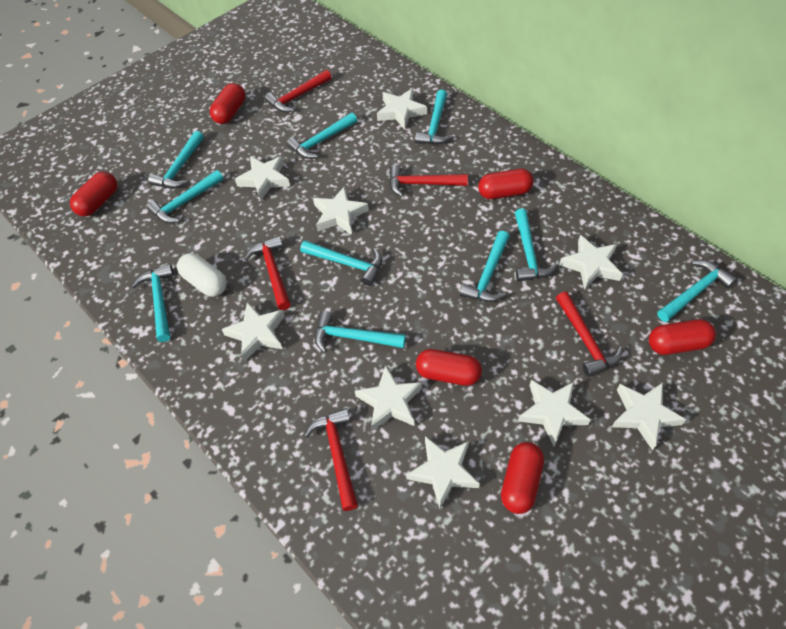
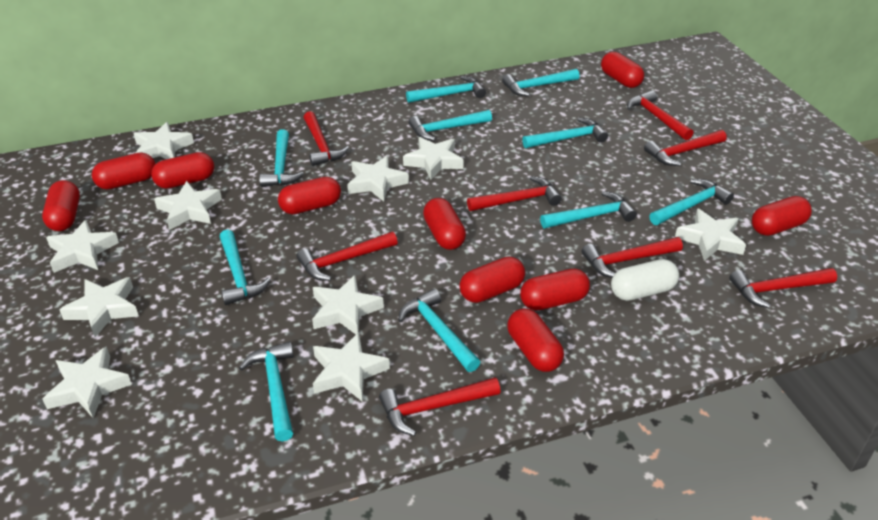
red capsule: [70,172,117,216] [210,83,245,124] [416,349,482,386] [478,169,534,199] [501,442,544,514] [649,319,716,355] = 6 -> [42,180,80,231] [92,152,156,190] [151,152,214,189] [278,177,341,214] [423,198,466,250] [460,256,525,303] [507,308,564,372] [520,268,590,310] [601,52,644,88] [752,196,812,236] = 10
red hammer: [244,236,291,310] [264,70,332,112] [304,408,358,511] [389,164,468,197] [556,292,623,377] = 5 -> [296,232,398,281] [303,111,349,166] [379,377,501,436] [467,176,562,211] [582,237,683,278] [627,90,693,140] [644,130,727,166] [729,268,837,308] = 8
white star: [222,302,285,362] [235,156,290,200] [313,186,369,235] [355,365,422,431] [377,89,427,130] [406,436,480,509] [518,380,591,446] [559,235,623,290] [612,383,686,450] = 9 -> [42,346,132,418] [46,220,119,273] [59,277,139,337] [133,122,194,159] [154,181,222,230] [312,275,384,334] [313,332,390,402] [347,156,409,201] [403,137,464,180] [675,208,746,261] = 10

